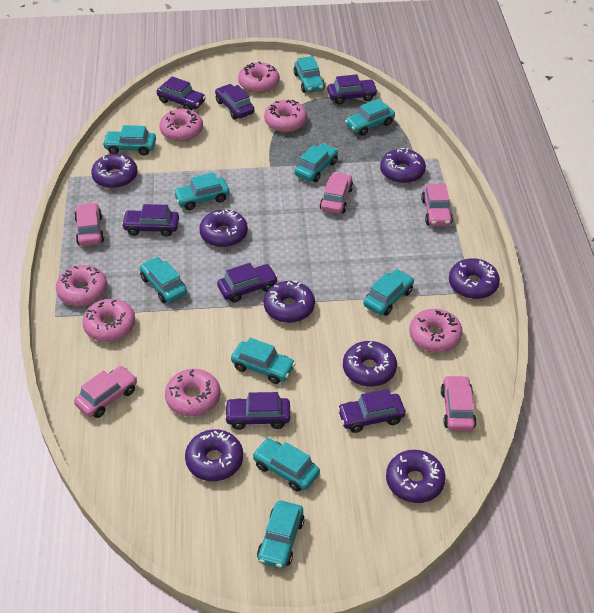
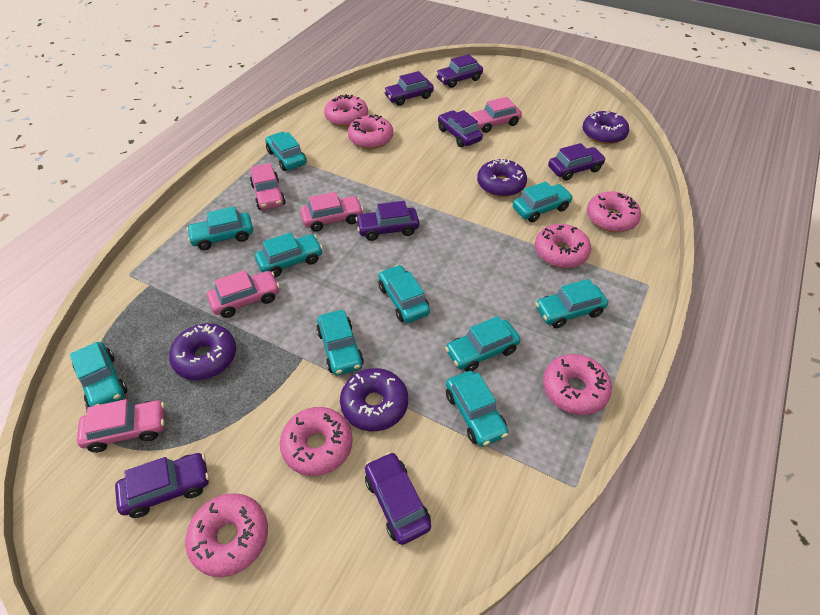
purple donut: [91,154,137,189] [185,429,243,481] [199,209,248,247] [264,281,315,323] [343,341,397,387] [380,148,426,184] [386,450,446,503] [449,258,500,299] = 8 -> [169,323,236,380] [340,368,408,431] [477,158,527,197] [582,111,629,144] = 4

